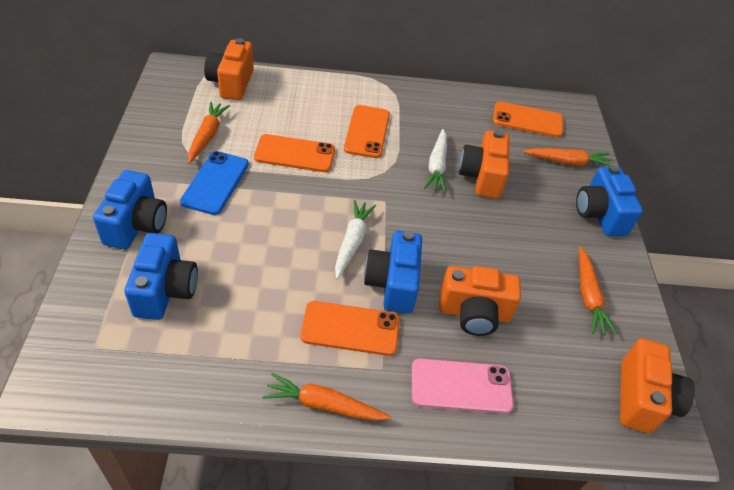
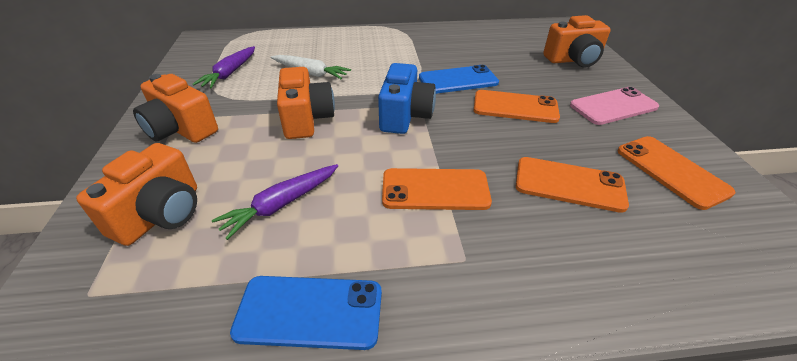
blue camera: [93,170,167,249] [124,233,198,320] [364,231,422,314] [576,165,643,236] = 4 -> [378,63,436,134] = 1
blue phone: [180,151,249,215] = 1 -> [230,276,382,350] [419,65,499,94] = 2
orange carrot: [188,102,230,163] [263,373,391,421] [523,148,611,167] [579,247,617,335] = 4 -> none = 0
purple carrot: none = 0 -> [193,46,255,88] [212,164,338,240] = 2
white carrot: [335,200,376,279] [424,129,447,192] = 2 -> [270,55,351,79] = 1

